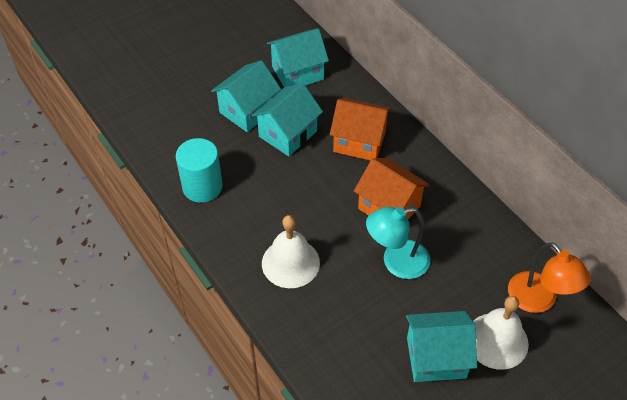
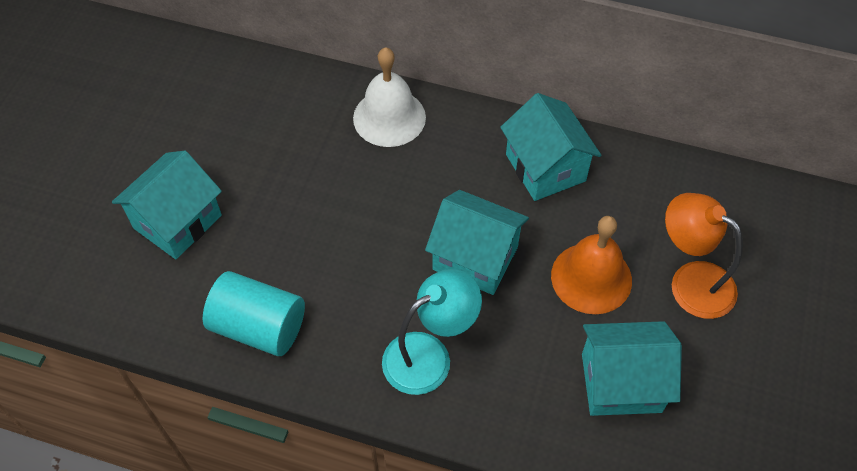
orange bell: none = 0 -> [551,216,632,314] = 1
orange house: [330,98,392,161] [354,158,430,219] = 2 -> none = 0
white bell: [262,215,320,288] [473,296,529,370] = 2 -> [353,47,426,147] = 1

